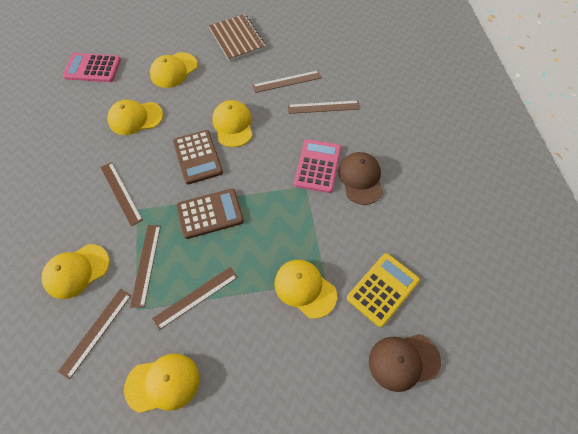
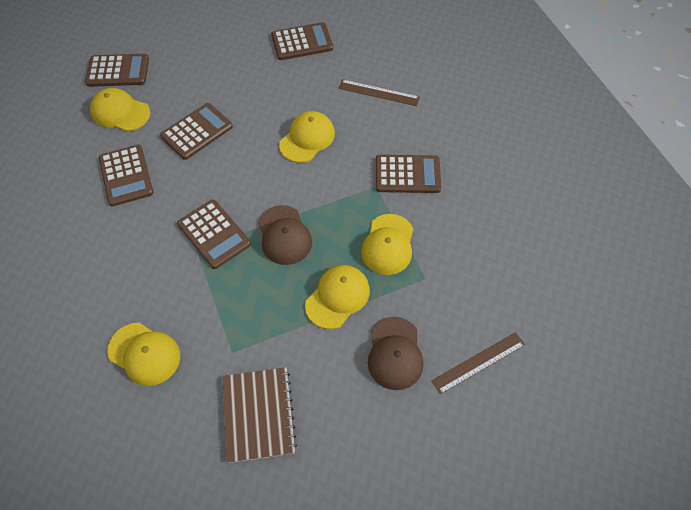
brown calculator: [173,130,223,184] [177,189,244,239] = 2 -> [85,54,149,87] [99,145,153,207] [160,103,233,160] [177,200,251,269] [271,22,333,60] [376,155,442,193] = 6
brown ruler: [58,289,132,380] [100,162,143,226] [130,225,161,308] [152,267,238,330] [253,70,322,93] [288,100,360,114] = 6 -> [339,79,420,106] [431,332,525,395] = 2
pink calculator: [63,53,121,82] [294,139,341,193] = 2 -> none = 0
yellow calculator: [347,253,420,327] = 1 -> none = 0
yellow cap: [42,244,109,299] [107,100,163,135] [124,353,199,413] [150,52,198,88] [212,100,252,147] [274,260,337,319] = 6 -> [90,88,150,132] [107,323,180,386] [279,111,335,163] [305,265,370,329] [361,214,413,275] = 5

